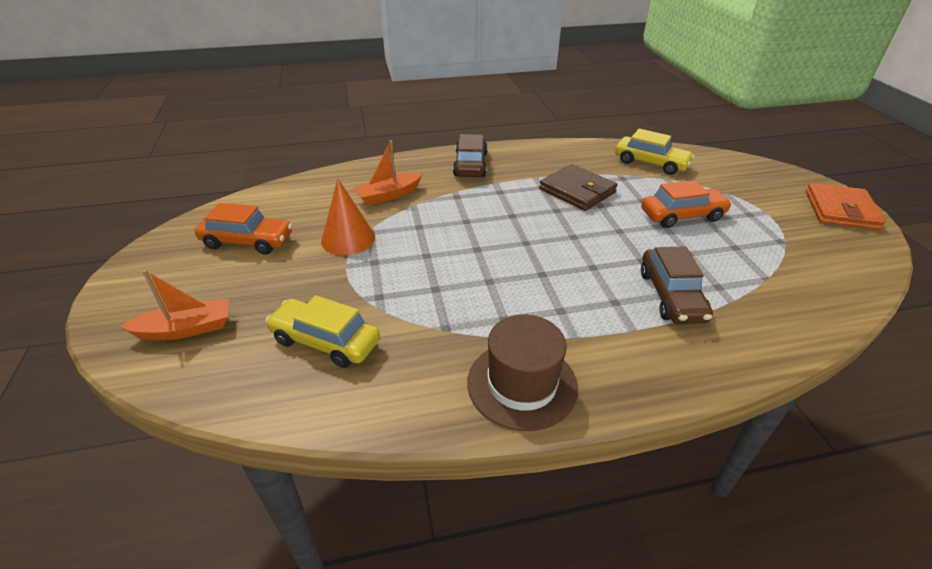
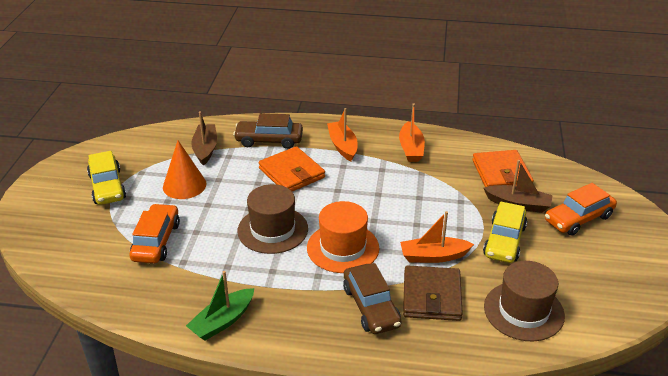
brown boat: none = 0 -> [191,111,217,166] [484,160,553,213] = 2
brown hat: [467,315,578,431] = 1 -> [237,184,308,254] [484,261,565,341] = 2
green boat: none = 0 -> [186,271,254,341] = 1
orange boat: [120,270,229,340] [353,140,423,205] = 2 -> [327,108,358,161] [399,103,425,162] [400,211,474,263] = 3
orange hat: none = 0 -> [307,201,379,273] = 1
orange wallet: [805,183,886,230] = 1 -> [259,146,325,192] [472,150,534,187] = 2

